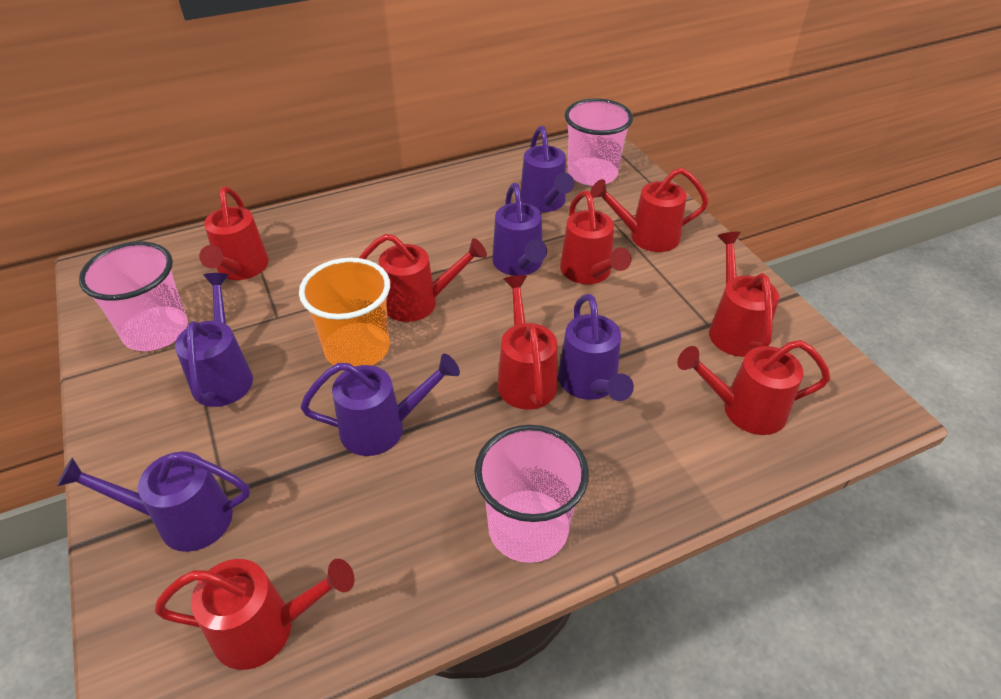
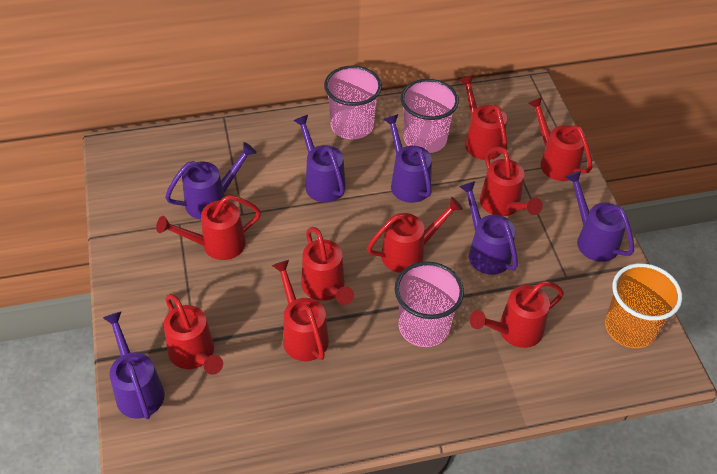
red watering can: [154,559,355,670] [199,187,269,280] [359,234,487,322] [498,275,557,410] [560,191,632,284] [590,168,709,252] [677,340,830,435] [709,232,779,357] = 8 -> [156,195,261,260] [164,294,223,375] [272,260,329,361] [301,227,354,305] [367,197,463,273] [459,75,507,160] [470,281,564,348] [480,147,543,216] [528,97,592,181] = 9

